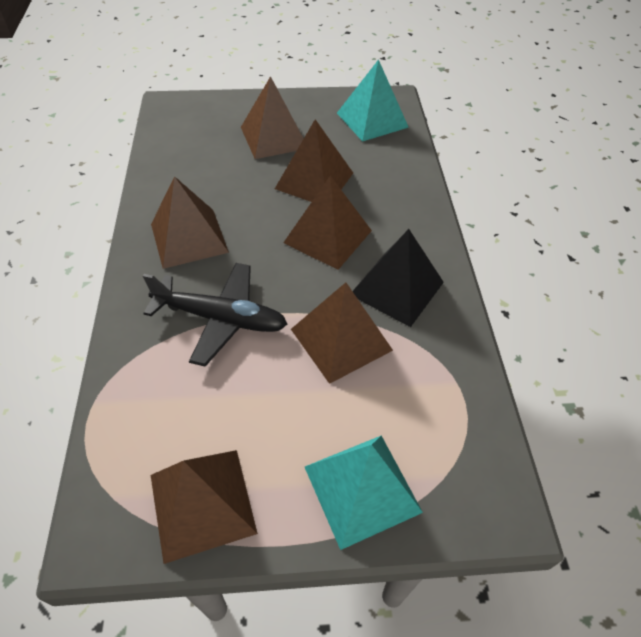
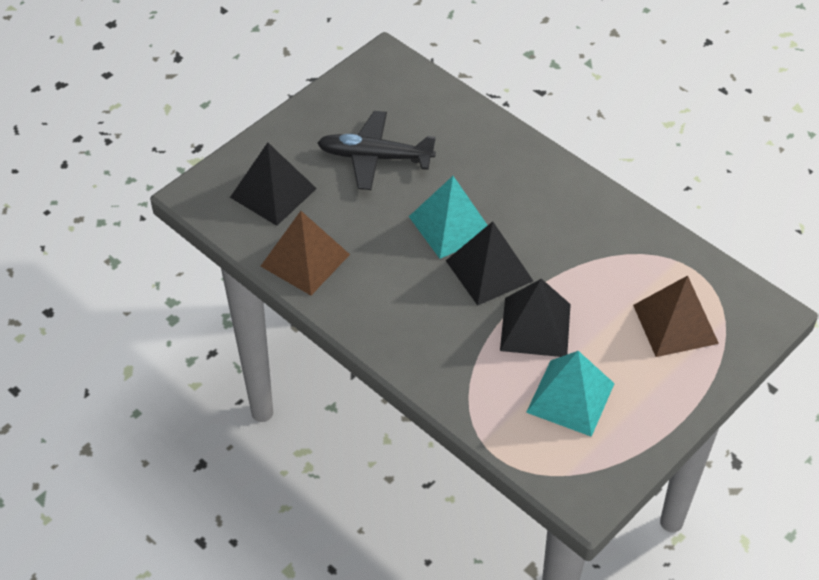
black pyramid: [353,229,444,327] = 1 -> [230,143,317,226] [446,221,533,306] [500,279,571,357] = 3
brown pyramid: [151,176,229,269] [151,450,258,564] [241,76,303,159] [275,119,353,202] [283,175,372,270] [291,282,393,384] = 6 -> [261,211,350,295] [633,276,719,357] = 2

